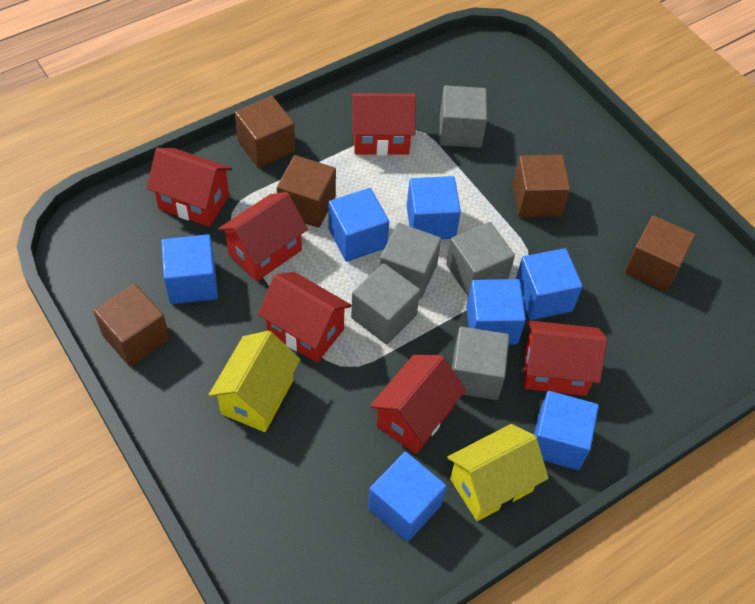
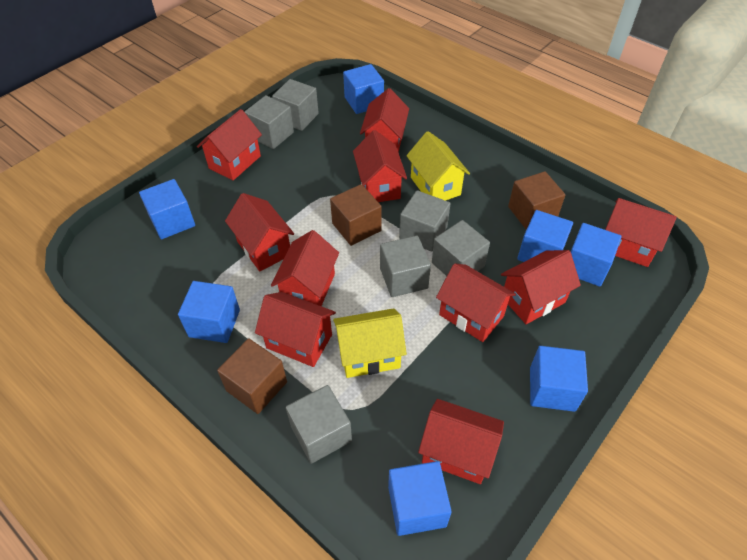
brown cube: [93,283,170,367] [235,96,295,168] [277,155,336,228] [513,155,570,217] [625,215,696,292] = 5 -> [217,338,287,414] [330,184,382,246] [508,171,565,230] = 3
grey cube: [351,263,420,344] [380,223,441,298] [439,86,487,148] [446,222,515,296] [452,326,509,400] = 5 -> [245,95,294,149] [272,79,319,131] [286,385,352,464] [380,236,431,297] [399,190,451,252] [432,220,490,276] = 6
red house: [147,148,232,227] [218,192,308,282] [258,272,352,363] [351,93,416,155] [370,355,466,454] [524,320,607,396] = 6 -> [197,109,262,180] [225,193,294,271] [255,292,336,367] [271,230,339,306] [353,130,407,202] [360,88,409,152] [418,399,504,484] [436,263,516,342] [501,250,581,324] [605,198,677,267] = 10

